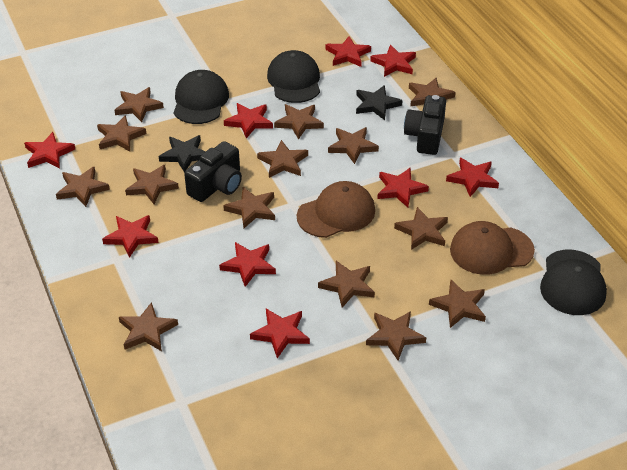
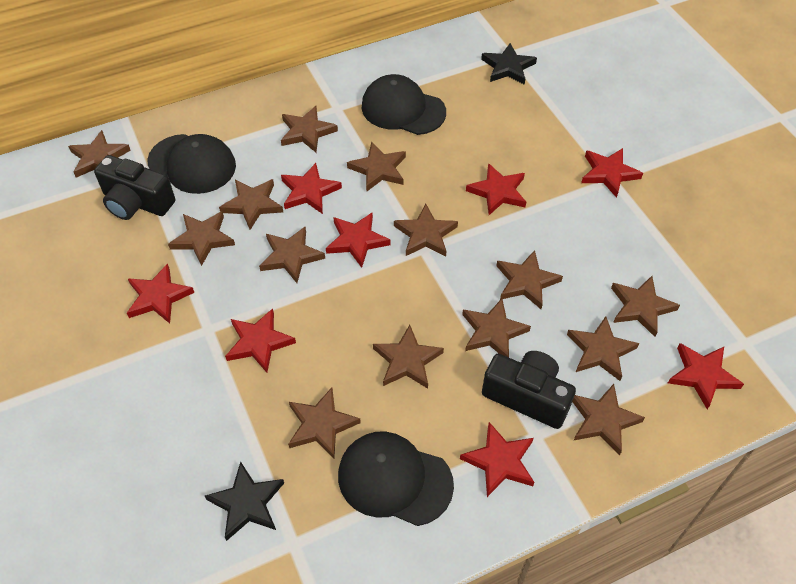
brown cap: [297,181,375,238] [450,221,535,275] = 2 -> none = 0
red star: [24,132,75,169] [102,215,159,258] [219,242,276,287] [224,103,273,138] [250,309,310,358] [326,36,371,67] [370,45,416,77] [377,167,429,208] [446,158,499,197] = 9 -> [127,264,194,323] [225,309,296,373] [281,163,342,214] [326,212,391,268] [460,422,534,497] [466,163,526,215] [581,148,643,198] [668,343,744,409] = 8

